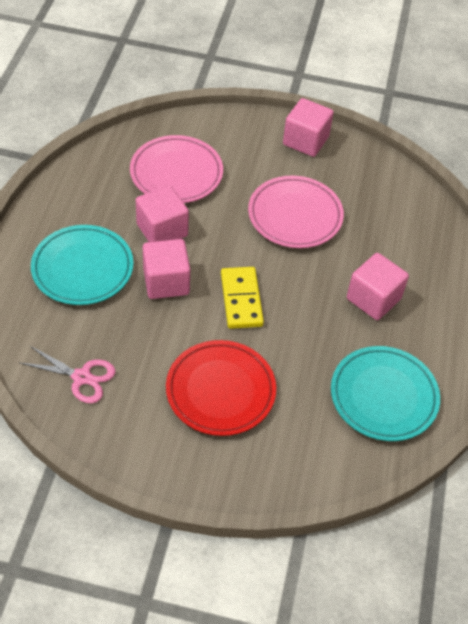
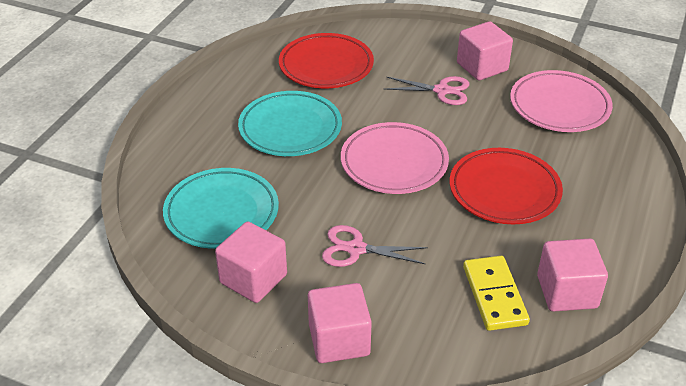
pink scissors: [20,345,115,403] = 1 -> [322,225,428,267] [384,76,469,105] = 2
red plate: [166,340,276,436] = 1 -> [279,33,374,88] [450,148,563,224] = 2

